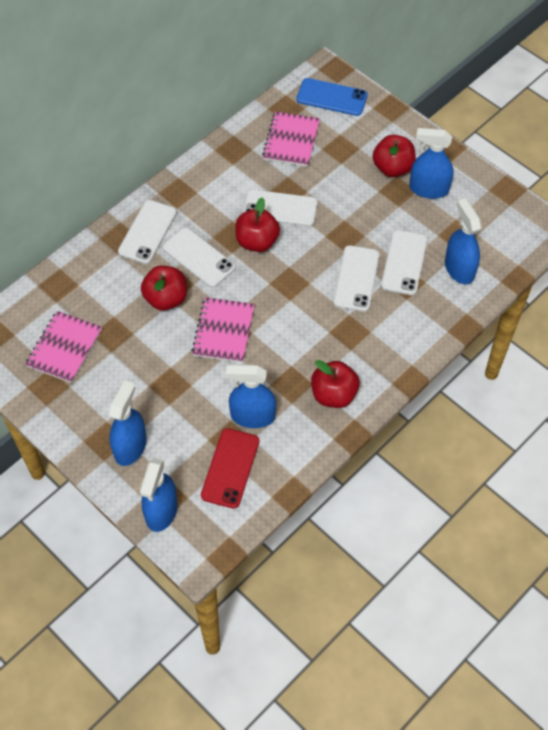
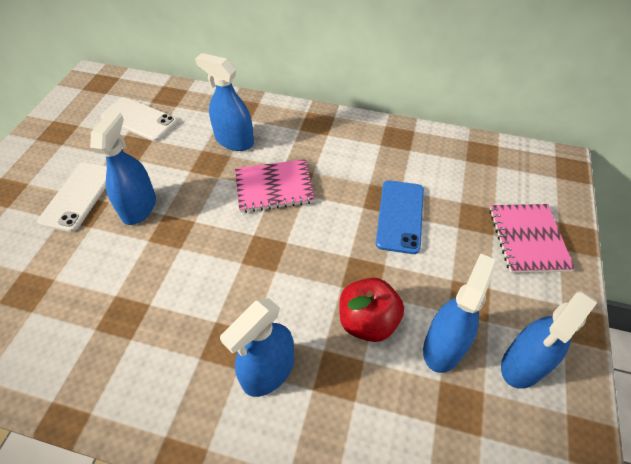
pink notebook: [25,311,102,383] [192,297,255,363] [262,111,320,167] = 3 -> [235,159,315,213] [489,204,575,273] = 2
red apple: [141,266,187,310] [235,197,280,252] [311,360,360,408] [373,135,416,177] = 4 -> [339,278,404,342] = 1
red phone: [201,428,259,508] = 1 -> none = 0
white phone: [118,200,177,264] [162,227,235,288] [243,190,318,227] [333,245,380,312] [381,230,428,295] = 5 -> [38,162,107,232] [101,97,178,141] = 2

